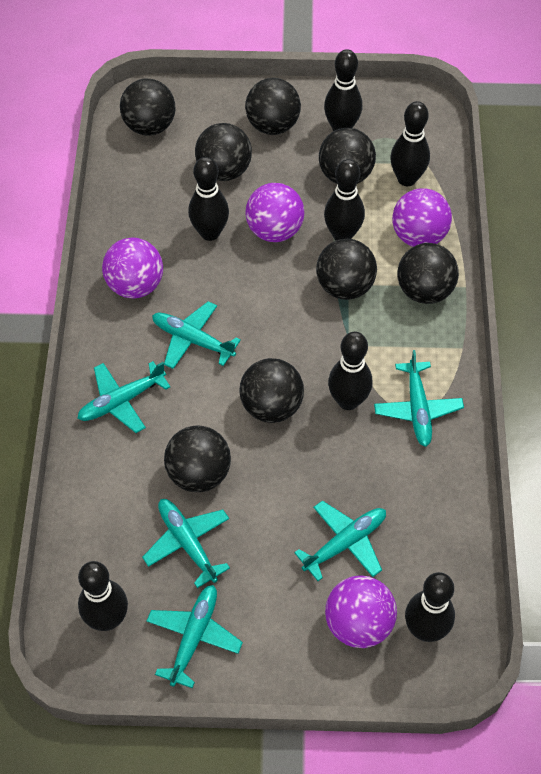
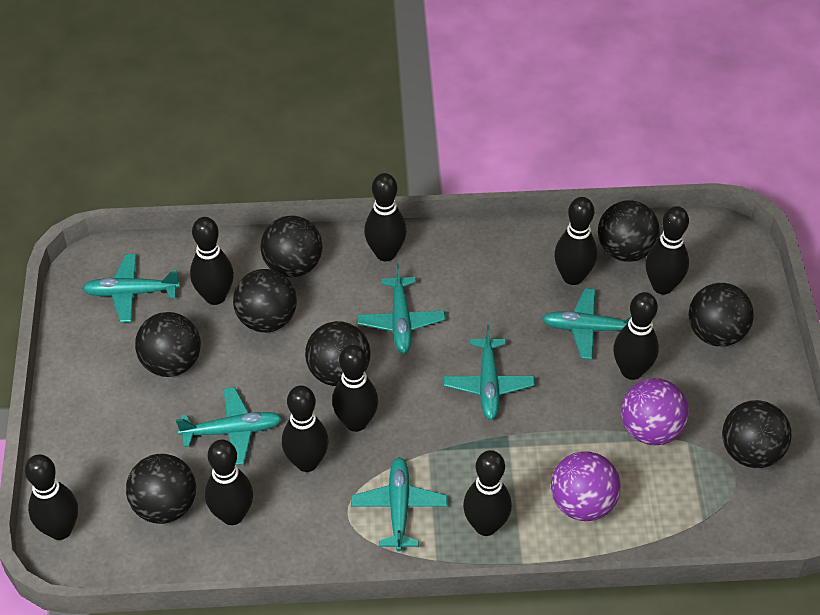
black bowling pin: [78,561,128,631] [188,157,229,241] [324,49,362,131] [324,159,365,240] [328,332,373,410] [390,101,430,186] [405,572,455,642] = 7 -> [25,454,78,540] [190,217,234,305] [205,440,253,525] [282,385,329,472] [332,345,378,432] [364,173,407,261] [463,450,512,536] [554,197,597,285] [613,292,659,380] [646,206,689,294] = 10
purple ball: [102,237,163,299] [245,183,304,242] [325,575,397,648] [392,188,452,247] = 4 -> [551,451,621,521] [621,378,689,445] = 2

